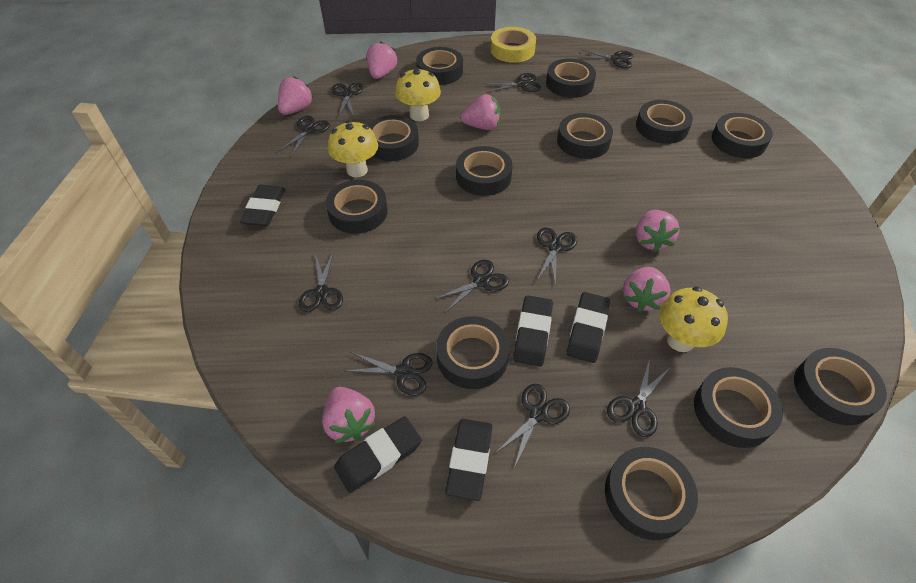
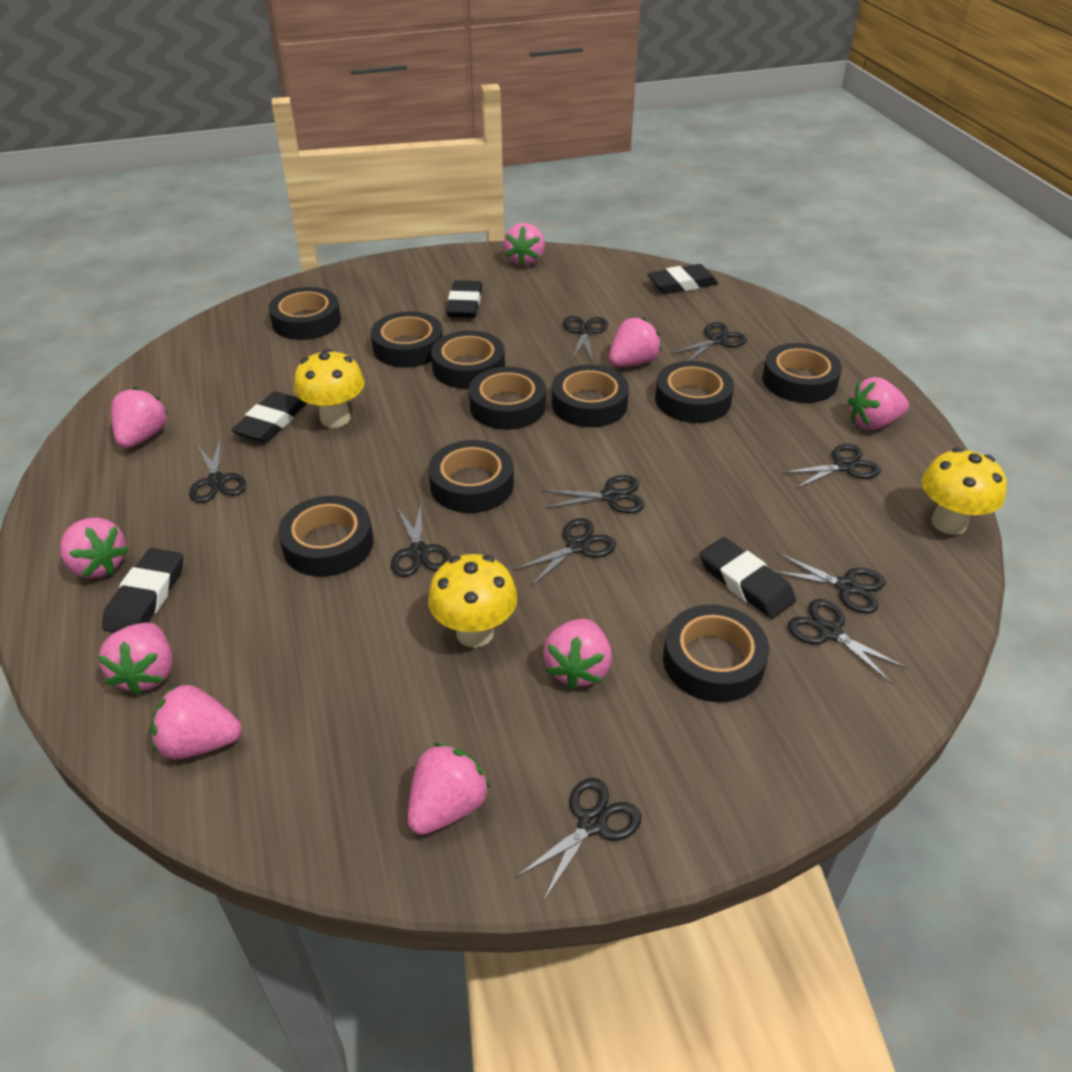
black tape: [326,180,387,234] [367,115,419,161] [416,47,463,85] [436,316,510,389] [456,146,513,196] [546,58,596,98] [557,113,613,159] [605,447,698,540] [636,100,693,144] [694,367,783,448] [712,113,773,158] [794,348,887,425] = 12 -> [268,287,341,340] [278,496,373,577] [371,311,443,368] [428,440,514,513] [431,331,505,389] [469,367,546,430] [552,365,629,427] [655,361,734,423] [663,605,769,702] [762,343,842,403] = 10
pink strawberry: [278,76,314,115] [322,387,376,443] [366,42,397,79] [461,94,501,130] [623,267,671,312] [636,210,680,252] = 6 -> [60,518,128,579] [98,623,172,695] [111,387,168,448] [151,684,242,760] [408,743,490,835] [503,223,545,266] [543,619,612,690] [609,317,661,367] [848,377,909,430] = 9
yellow tape: [490,27,536,63] = 1 -> none = 0

